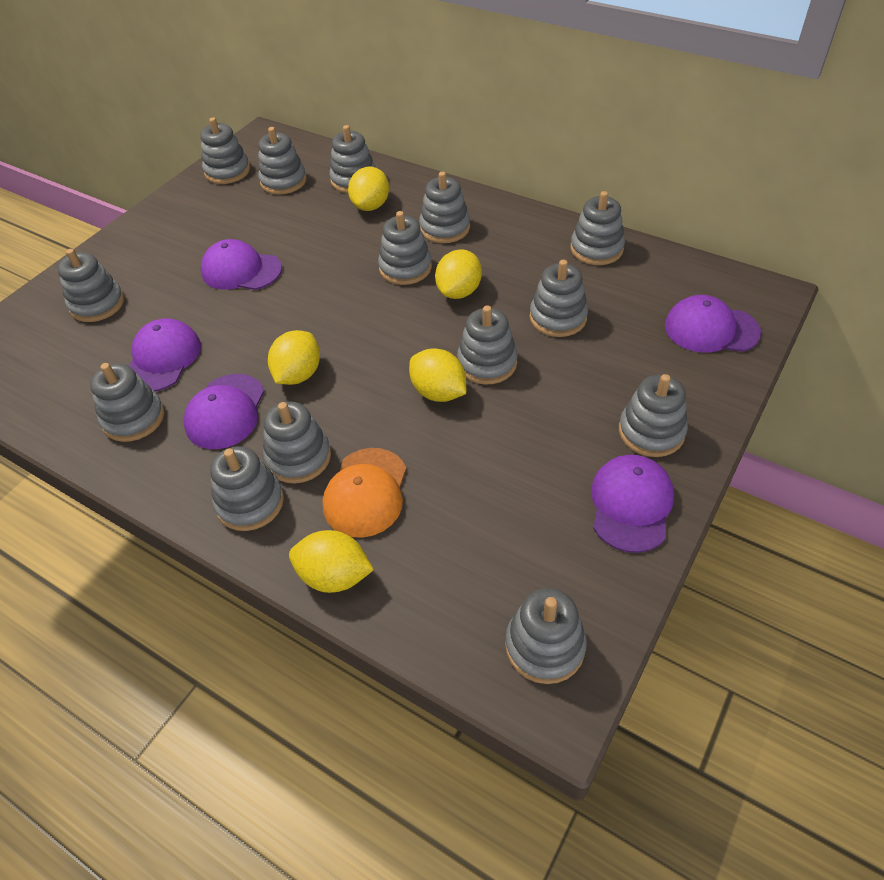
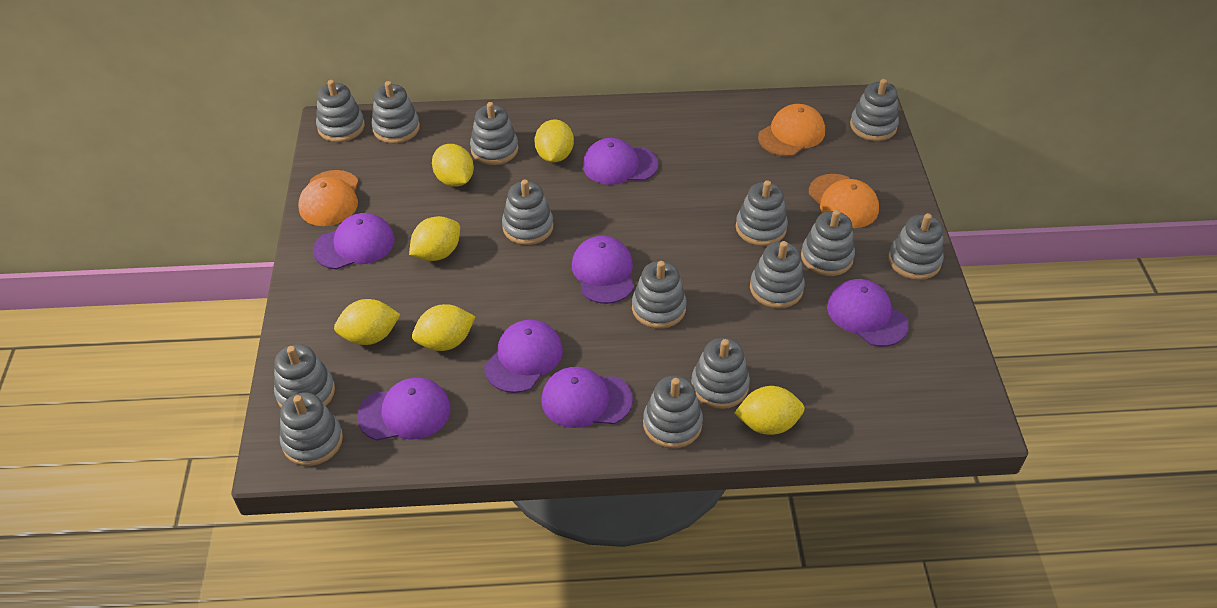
orange cap: [322,448,406,538] = 1 -> [298,170,359,226] [758,104,825,156] [809,174,879,228] = 3
purple cap: [128,318,201,392] [184,374,265,449] [201,239,282,290] [591,455,674,553] [665,295,761,353] = 5 -> [313,213,395,270] [357,377,451,441] [485,320,563,393] [541,367,633,428] [572,236,634,304] [583,138,659,185] [827,279,909,347] = 7
yellow lemon: [268,330,320,385] [289,530,374,593] [348,167,389,211] [409,348,466,402] [435,249,482,299] = 5 -> [334,299,401,345] [409,216,460,261] [412,304,476,351] [432,144,474,187] [534,119,574,162] [735,386,805,435] = 6

